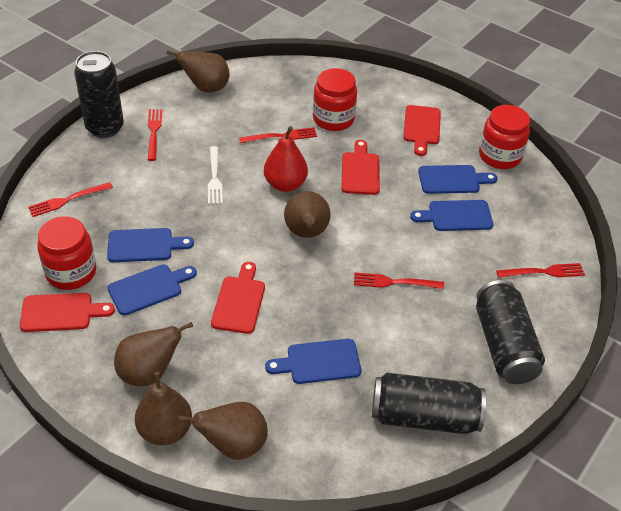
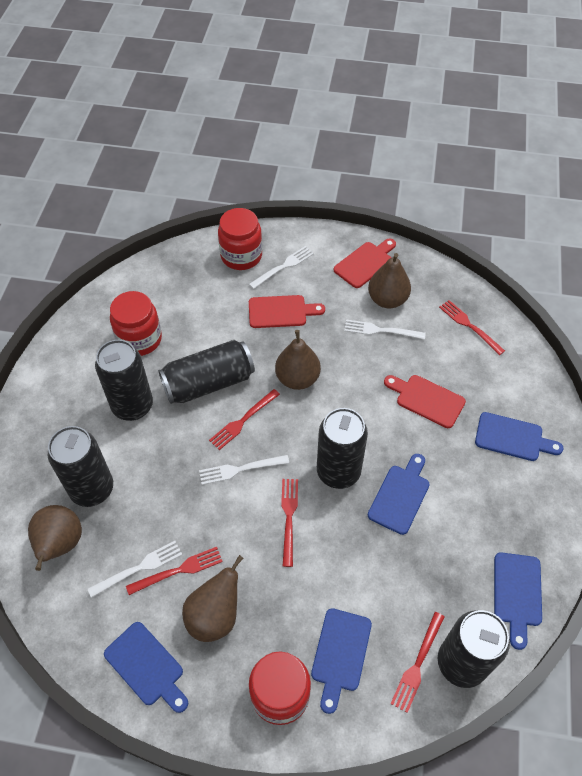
black can: [74,51,124,138] [372,373,486,434] [476,280,545,384] = 3 -> [48,426,113,507] [95,340,153,421] [158,340,255,404] [317,408,368,489] [438,610,510,688] = 5
brown pear: [114,322,193,386] [135,372,192,445] [167,50,230,92] [178,402,268,460] [284,191,331,238] = 5 -> [28,505,82,571] [182,555,244,642] [275,330,321,390] [368,253,411,308] = 4
red cutting board: [20,293,115,332] [211,262,265,334] [341,140,380,195] [403,105,441,156] = 4 -> [249,295,325,328] [334,239,396,288] [384,375,466,428] = 3
red pear: [264,126,308,192] = 1 -> none = 0
white fork: [208,146,223,204] = 1 -> [88,541,182,598] [199,455,289,485] [249,246,314,289] [344,319,426,339] = 4

